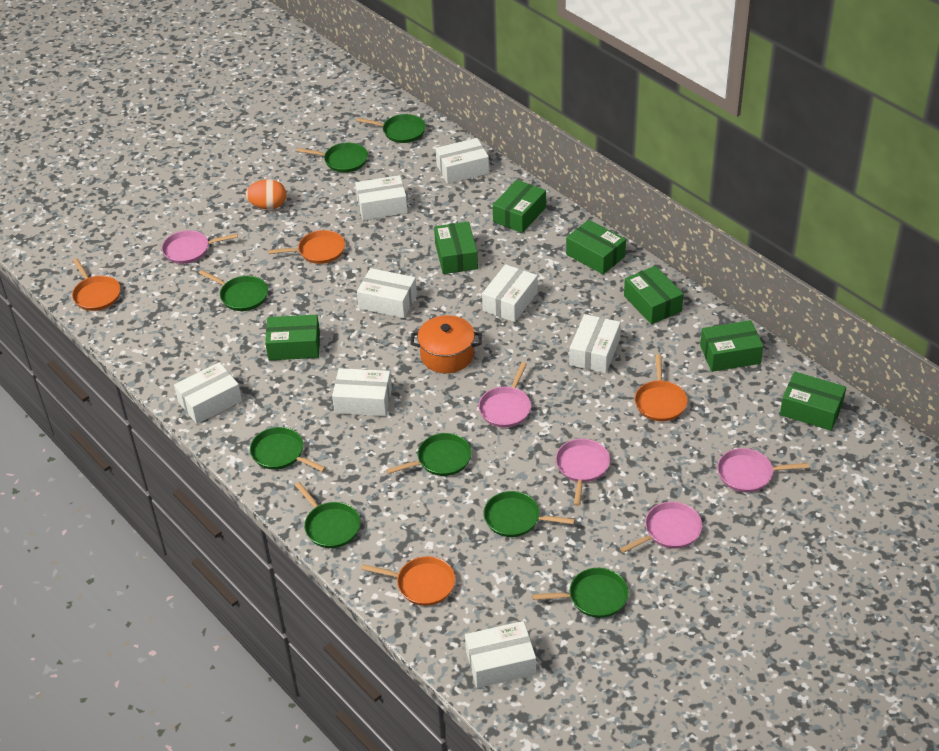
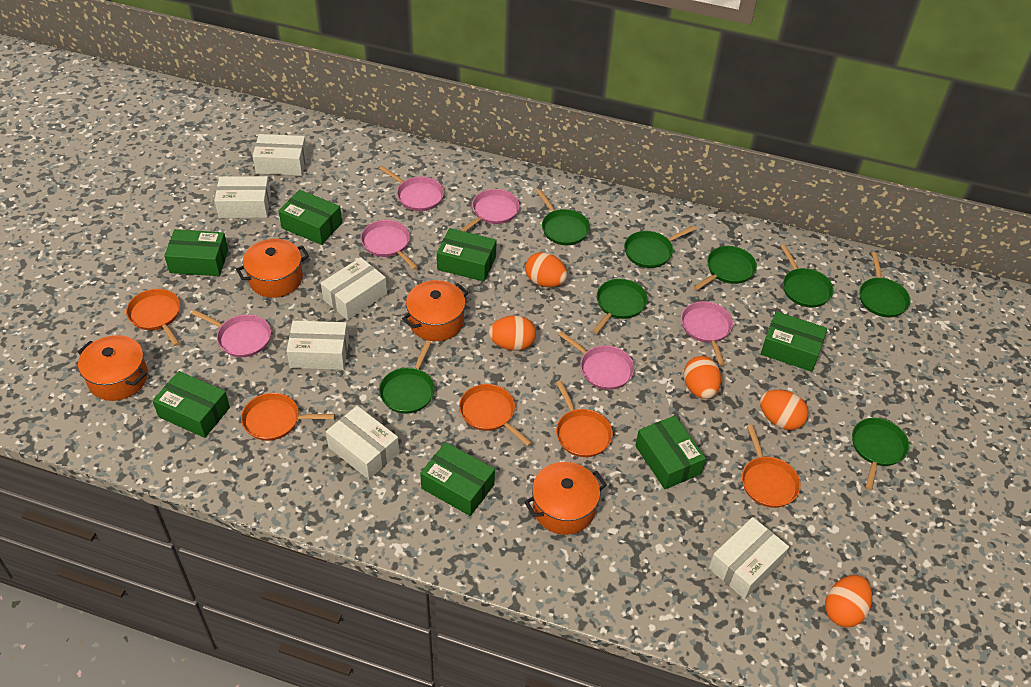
orange egg: [246,179,286,209] = 1 -> [489,315,536,351] [525,252,567,287] [684,356,721,399] [760,390,808,430] [825,575,872,627] = 5
orange pan: [72,258,121,311] [268,230,345,264] [361,556,455,606] [635,354,687,421] = 4 -> [126,289,180,346] [241,393,335,441] [459,384,532,446] [556,381,613,457] [742,425,801,508] = 5
orange pot: [411,315,482,373] = 1 -> [78,335,148,401] [236,239,309,298] [402,280,469,341] [524,462,607,535] = 4
pink pan: [162,230,238,264] [479,362,531,428] [556,439,610,506] [620,502,702,553] [717,448,809,493] = 5 -> [191,310,271,357] [361,220,418,269] [379,166,444,211] [460,189,520,232] [558,331,634,390] [681,301,733,365] = 6
white box: [174,362,242,424] [332,368,392,416] [355,175,408,220] [357,268,417,318] [436,138,489,184] [465,621,536,688] [482,264,538,322] [569,314,621,373] = 8 -> [214,176,271,218] [252,134,307,176] [287,321,349,370] [321,257,387,320] [326,406,399,480] [709,517,789,599] = 6

